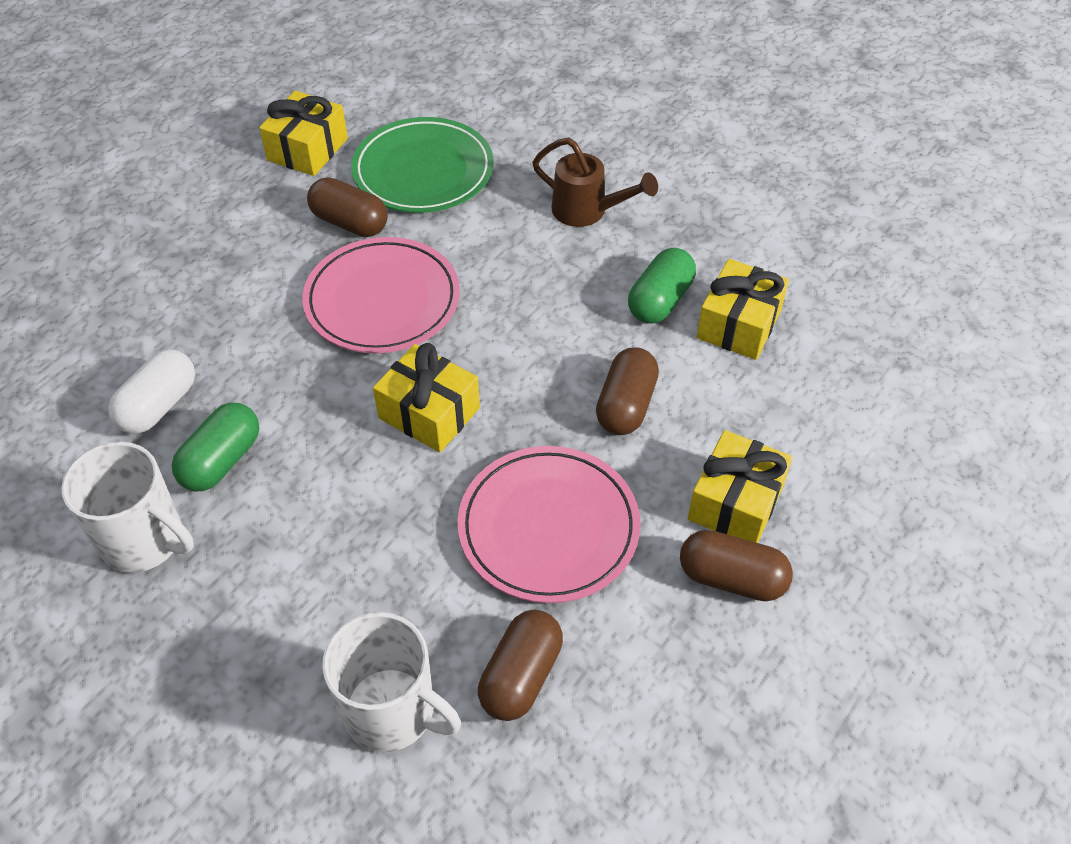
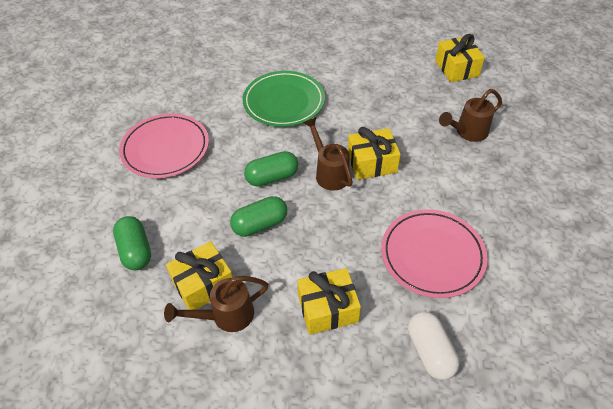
brown capsule: [307,177,388,237] [478,610,563,721] [596,347,659,435] [680,530,793,601] = 4 -> none = 0
brown watering can: [532,138,658,227] = 1 -> [164,276,269,332] [304,117,353,191] [439,89,502,142] = 3
green capsule: [172,403,259,491] [628,248,696,324] = 2 -> [113,216,151,270] [230,196,287,237] [244,151,298,187] = 3
white mug: [61,442,194,573] [322,612,461,752] = 2 -> none = 0

